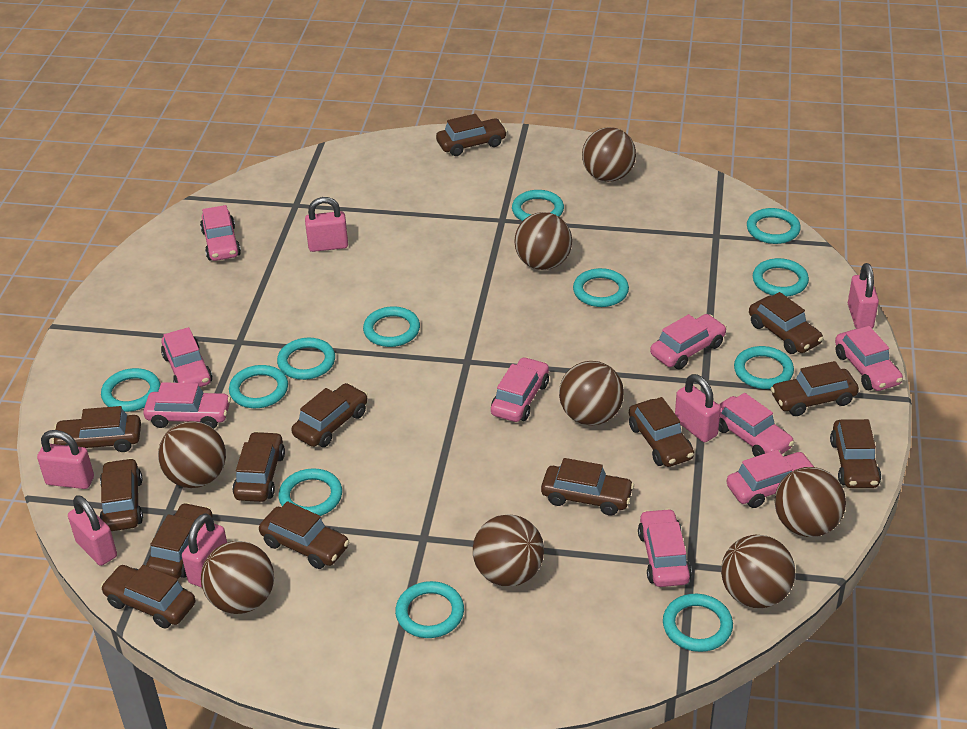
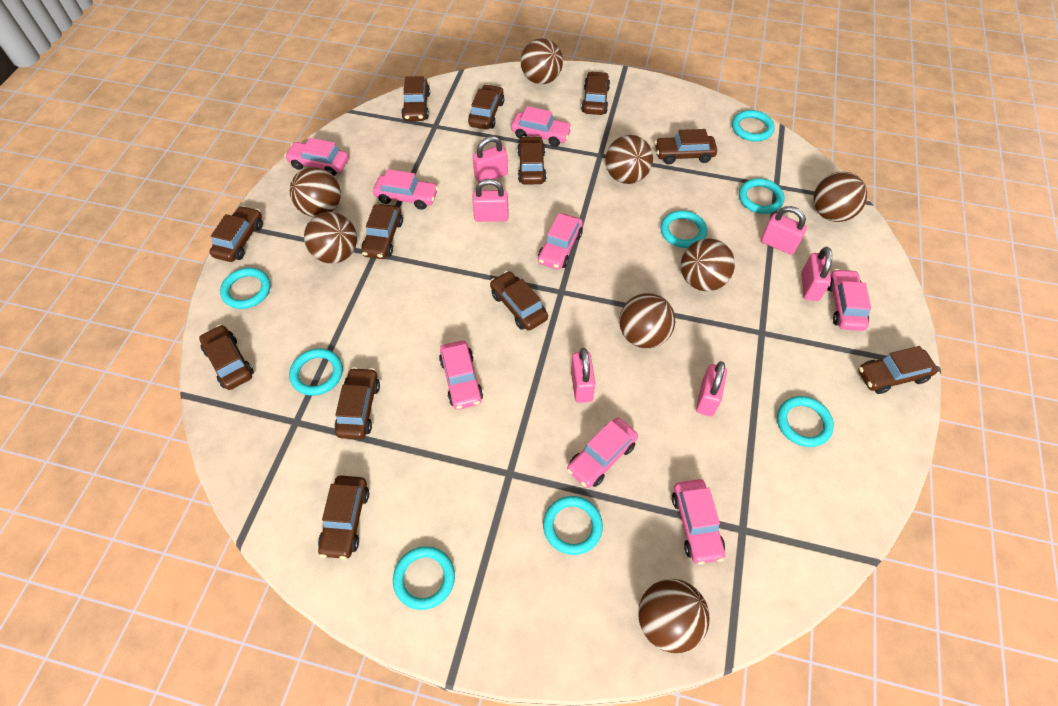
brown car: [52,406,141,452] [99,458,143,531] [101,565,195,628] [146,502,213,579] [232,431,285,502] [259,501,349,569] [291,383,368,447] [436,114,507,156] [541,458,634,516] [629,397,694,467] [749,292,824,354] [770,361,859,416] [830,419,881,488] = 13 -> [199,325,254,390] [209,206,263,262] [318,475,369,559] [335,367,380,439] [361,204,403,259] [401,76,430,121] [468,84,504,129] [490,271,548,331] [517,136,546,185] [581,71,610,115] [655,129,717,164] [858,346,938,394] = 12
pink car: [143,382,231,429] [161,327,212,387] [200,205,241,261] [491,357,549,422] [638,508,692,587] [650,314,727,369] [719,393,794,457] [726,450,817,508] [835,326,903,391] = 9 -> [285,138,349,176] [373,169,438,210] [439,340,483,410] [511,106,572,147] [538,213,583,270] [567,418,638,488] [672,479,725,564] [827,269,871,331] = 8
turquoise ring: [101,368,161,412] [229,365,288,408] [277,338,335,380] [279,468,342,516] [363,306,420,347] [395,581,464,638] [512,190,564,221] [573,268,629,307] [663,594,733,652] [734,346,794,389] [747,208,801,244] [753,258,809,297] = 12 -> [220,268,270,309] [289,348,343,396] [393,546,455,610] [543,496,603,555] [660,211,707,248] [732,110,775,141] [739,178,784,214] [777,396,834,447] = 8

